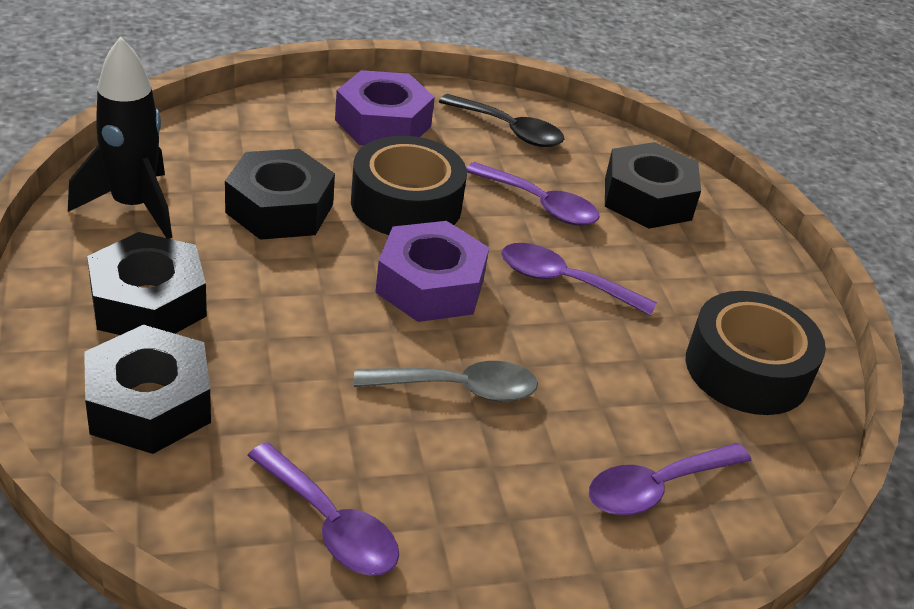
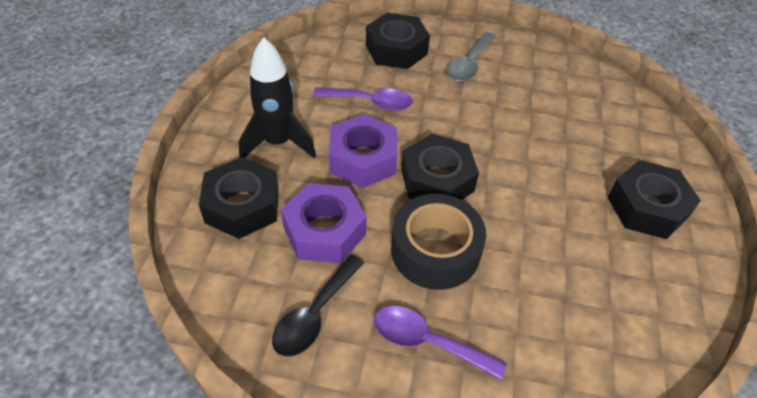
black tape: [351,136,467,235] [686,291,826,415] = 2 -> [391,194,486,290] = 1
purple spoon: [247,442,399,576] [466,162,600,226] [501,243,657,316] [589,443,752,515] = 4 -> [313,87,413,111] [374,306,507,380] = 2

